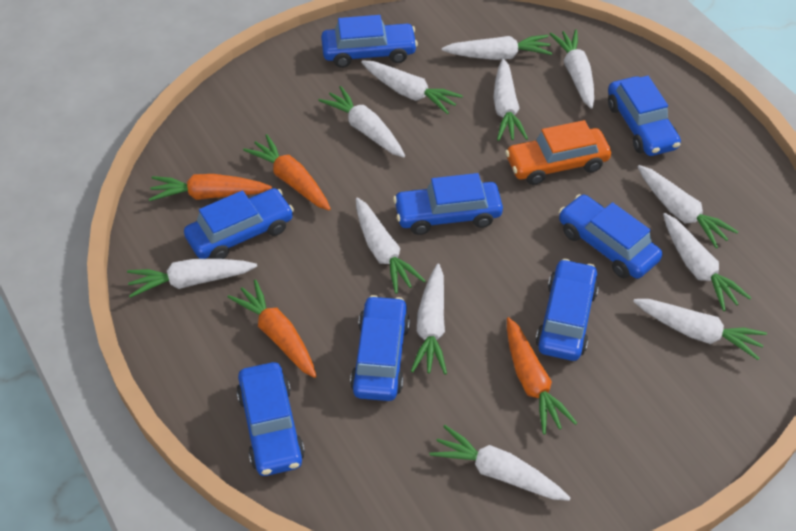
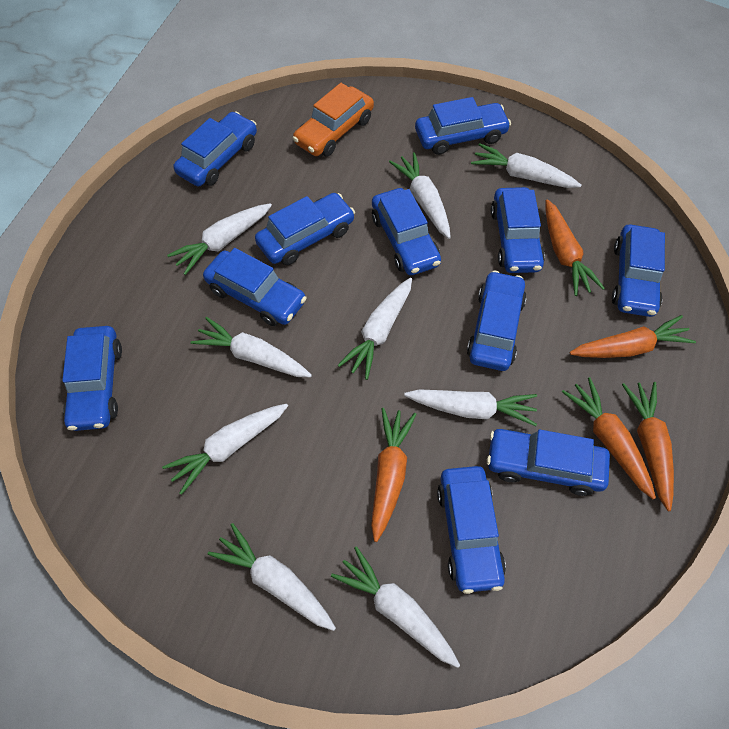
blue car: [184,188,294,259] [237,362,305,476] [321,15,418,68] [350,295,410,401] [393,173,503,235] [536,259,599,361] [559,194,662,279] [608,76,681,156] = 8 -> [62,326,122,431] [174,111,257,187] [203,248,307,326] [255,193,355,265] [372,188,441,275] [415,97,511,155] [437,466,506,594] [467,271,527,371] [487,429,610,496] [491,187,545,273] [612,225,665,317] = 11
orange carrot: [149,174,272,201] [227,279,316,378] [243,134,331,211] [507,317,577,435] = 4 -> [371,408,417,542] [545,199,605,296] [562,377,656,499] [570,315,696,358] [622,382,674,511] = 5
white carrot: [127,259,257,298] [318,86,405,157] [356,198,426,294] [361,60,463,115] [411,264,447,375] [429,425,570,501] [442,35,552,60] [493,58,528,141] [550,29,594,109] [633,299,767,360] [638,165,738,248] [663,213,751,311] = 12 -> [162,404,288,495] [167,203,272,275] [191,317,312,377] [208,523,336,631] [331,546,460,668] [338,278,412,380] [389,152,451,239] [404,389,537,426] [471,143,582,188] = 9

